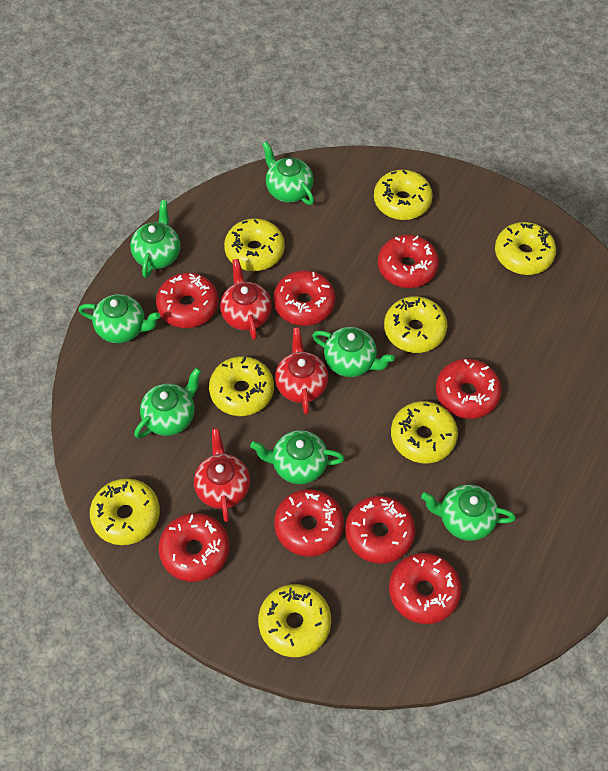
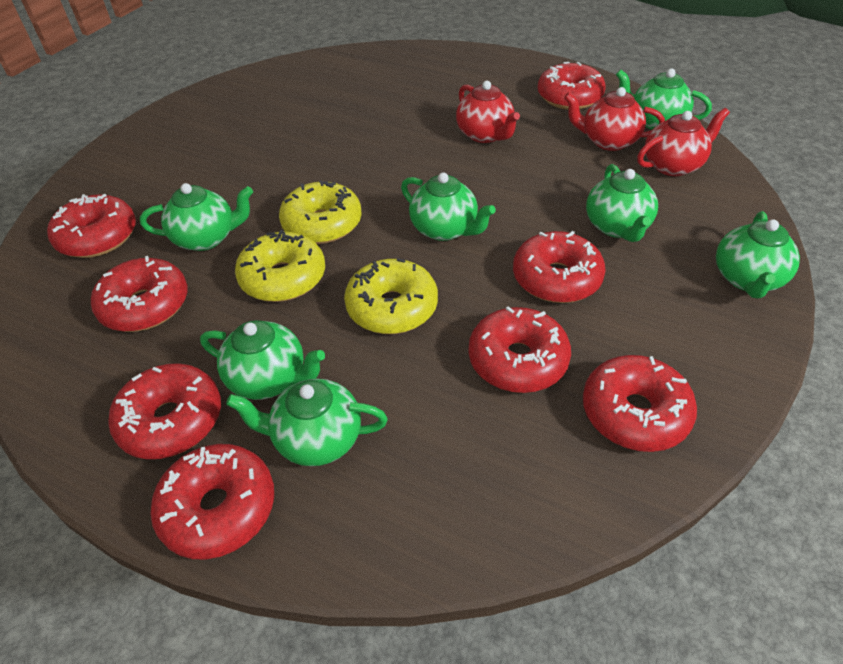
yellow donut: [90,478,160,545] [209,356,274,416] [224,218,285,271] [258,584,331,657] [374,170,433,220] [384,296,447,353] [391,401,458,464] [495,222,556,275] = 8 -> [235,230,325,302] [279,180,362,244] [344,258,438,334] = 3

